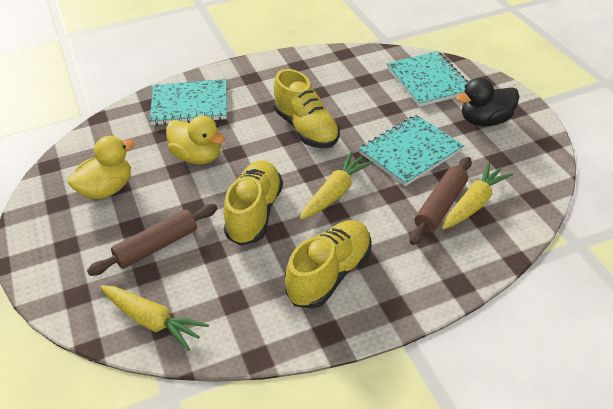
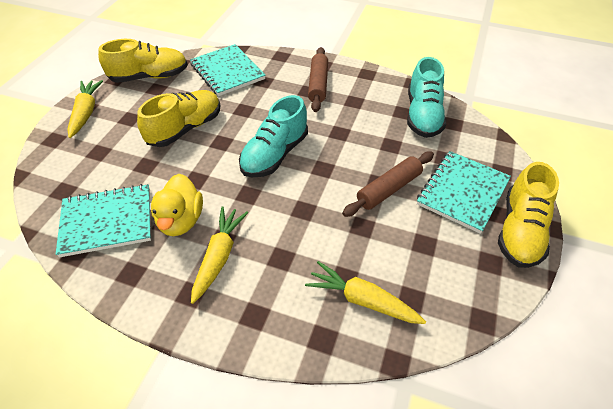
black duck: [456,78,520,126] = 1 -> none = 0
turquoise shoe: none = 0 -> [239,95,308,177] [407,57,446,138] = 2
yellow duck: [67,136,135,199] [166,115,225,164] = 2 -> [151,174,203,236] = 1

